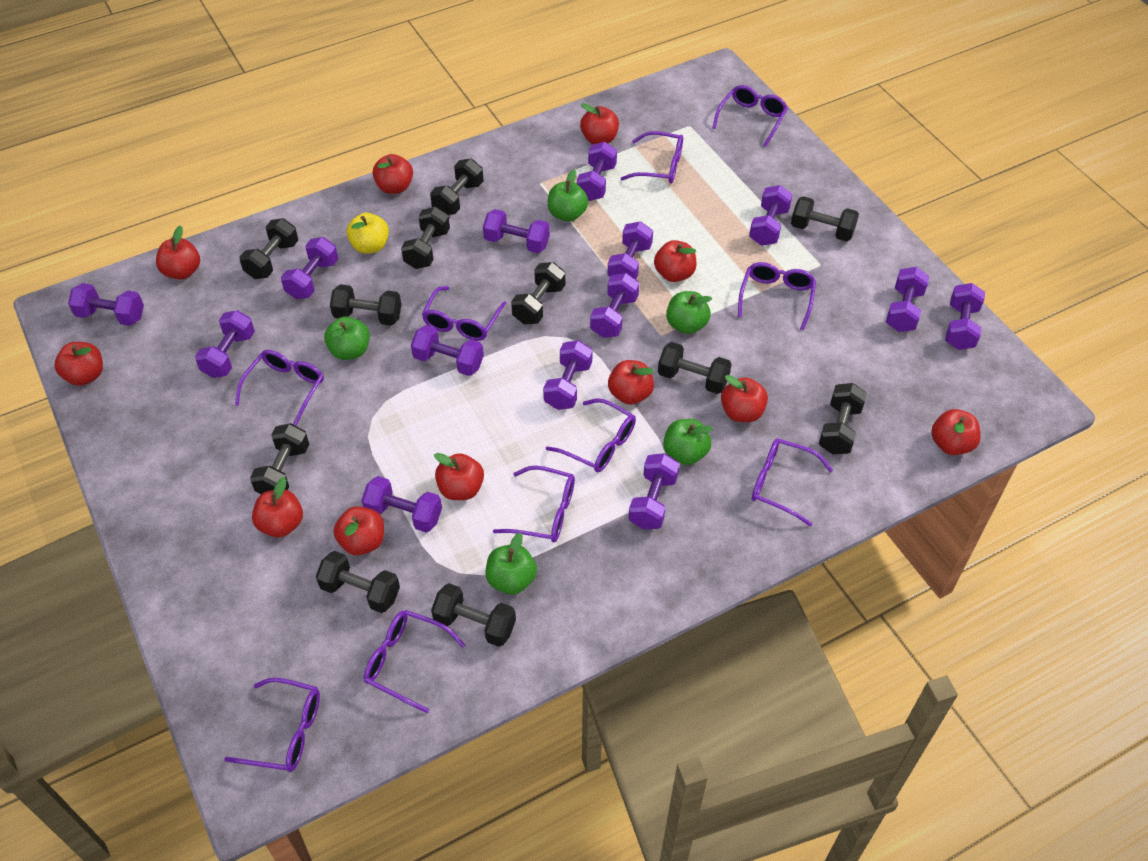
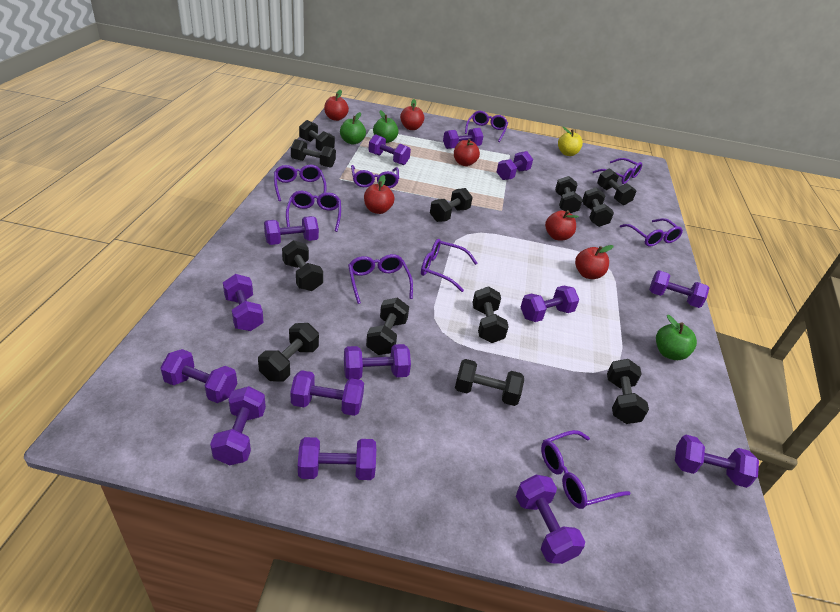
black dumbbell: [239,218,298,279] [250,423,309,494] [316,551,400,613] [330,284,401,326] [401,207,450,269] [430,159,484,215] [431,583,516,647] [511,262,565,324] [658,342,731,394] [791,196,859,241] [819,383,867,454] = 11 -> [258,323,319,382] [282,240,323,291] [291,139,336,168] [299,120,335,151] [366,298,409,355] [430,188,473,222] [455,359,524,406] [472,286,509,343] [555,176,583,213] [582,187,614,227] [597,168,637,205] [607,359,649,424] = 12
green apple: [324,317,370,360] [486,532,537,594] [548,169,588,221] [663,419,713,465] [666,291,712,334] = 5 -> [340,112,366,145] [373,110,399,143] [656,315,697,360] = 3
purple glasses: [224,678,320,772] [235,350,324,426] [364,610,465,714] [422,286,507,341] [493,466,575,542] [546,398,636,472] [620,131,683,184] [712,85,788,147] [738,262,816,330] [751,438,833,527] = 10 -> [274,165,327,201] [286,191,341,232] [348,254,413,304] [351,165,399,188] [421,239,477,292] [465,111,508,142] [541,430,630,509] [592,158,642,184] [620,218,683,247] = 9
red apple: [54,342,103,386] [156,225,200,280] [252,477,303,537] [334,506,384,555] [373,154,413,194] [434,453,484,500] [580,103,619,144] [608,360,654,405] [654,240,697,282] [721,375,768,422] [931,409,981,455] = 11 -> [324,90,349,121] [364,175,395,214] [400,99,424,130] [454,139,480,166] [545,210,579,241] [575,245,613,279] = 6

